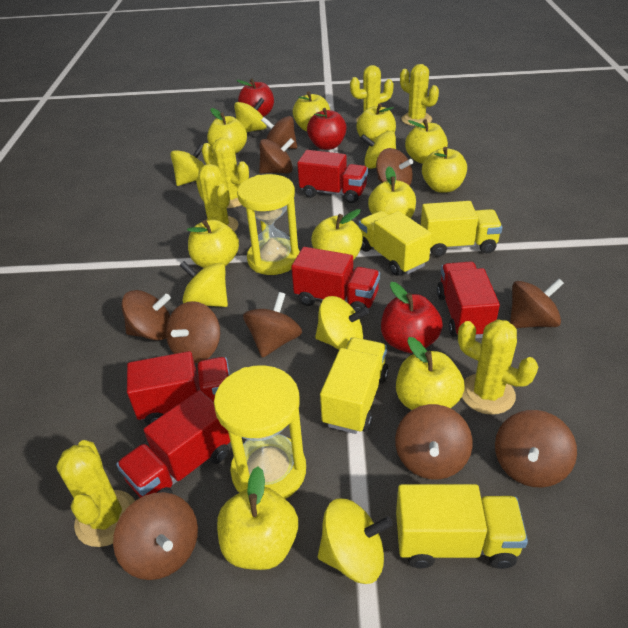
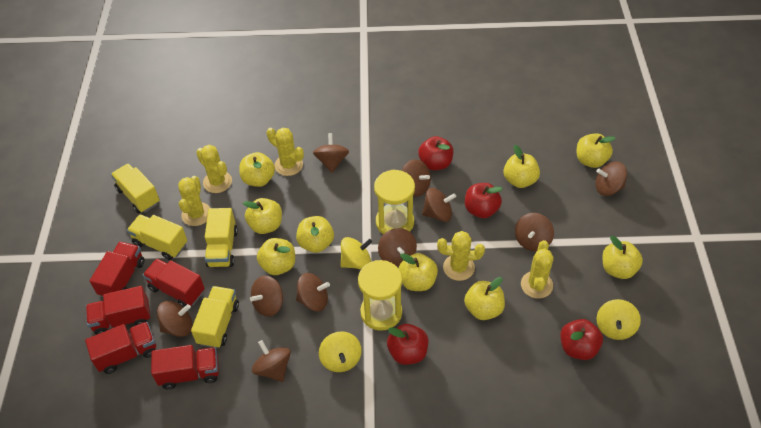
red apple: [236,78,274,117] [307,108,347,150] [381,282,443,353] = 3 -> [387,324,428,365] [418,136,453,170] [465,183,503,218] [560,319,603,360] = 4
yellow apple: [187,220,239,268] [207,108,247,154] [217,466,298,570] [293,91,330,131] [311,209,363,260] [356,103,396,141] [368,166,416,219] [396,337,465,410] [405,119,448,164] [422,147,467,193] = 10 -> [239,152,275,187] [243,198,282,234] [257,238,295,275] [296,216,334,253] [399,253,438,291] [464,277,505,320] [503,145,540,188] [577,133,616,168] [602,236,643,279] = 9
yellow cactus: [56,440,135,547] [196,164,238,232] [202,138,249,208] [350,65,394,121] [400,64,439,126] [458,319,538,415] = 6 -> [178,176,210,226] [196,145,232,193] [267,128,304,176] [437,231,485,281] [521,240,554,298] = 5
yellow spinning top: [170,144,204,186] [179,261,228,307] [234,98,267,132] [315,296,369,350] [318,498,393,584] [361,131,396,169] = 6 -> [319,331,362,372] [340,237,372,269] [596,299,641,340] = 3

